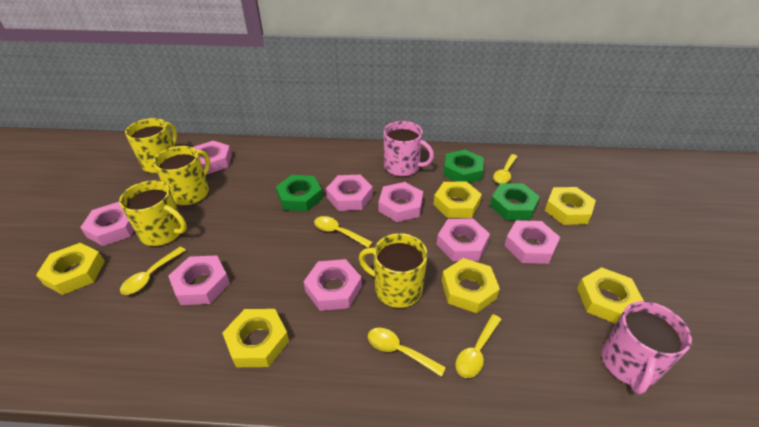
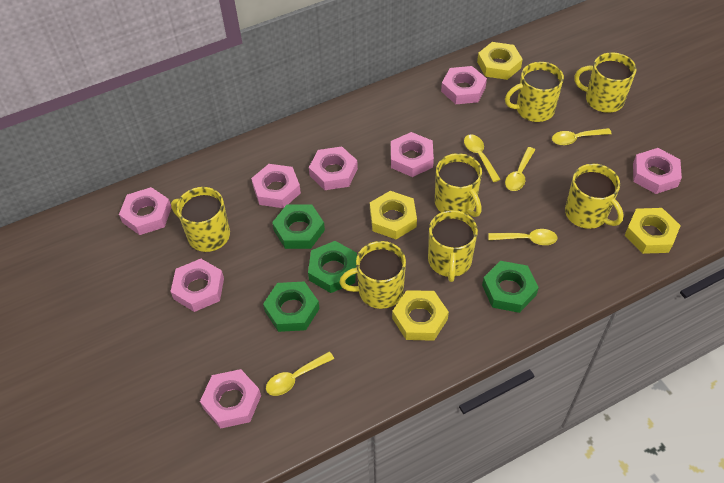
green nut: [276,175,323,211] [443,150,484,183] [490,183,540,220] = 3 -> [263,281,320,332] [272,204,325,249] [308,241,357,293] [482,261,539,313] = 4
pink mug: [384,121,434,176] [601,301,692,395] = 2 -> none = 0
yellow mug: [119,181,187,246] [125,118,177,173] [153,146,210,205] [359,233,428,308] = 4 -> [171,187,230,252] [339,241,406,309] [428,210,478,282] [435,153,482,217] [505,62,564,122] [565,164,624,229] [574,52,636,113] = 7
yellow nut: [36,243,105,295] [222,309,289,367] [433,181,482,218] [442,258,500,313] [545,187,596,225] [577,267,644,324] = 6 -> [370,191,417,239] [392,290,449,341] [477,42,523,80] [625,208,681,254] = 4

